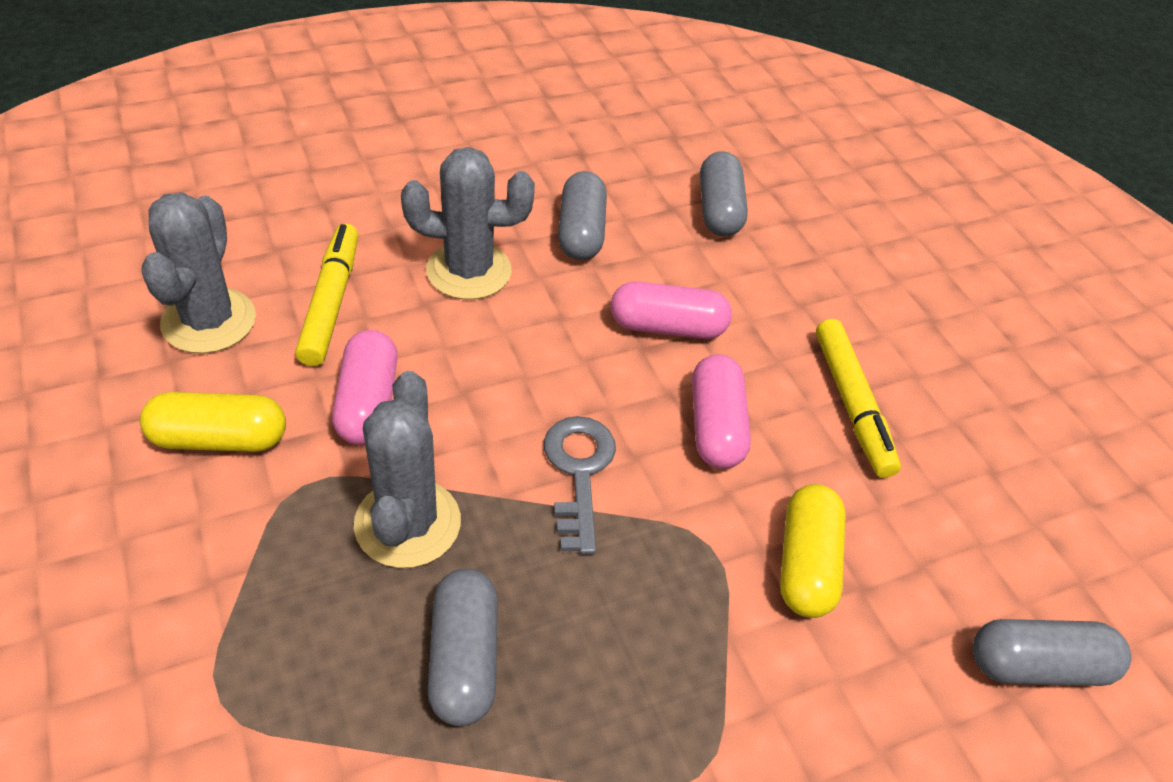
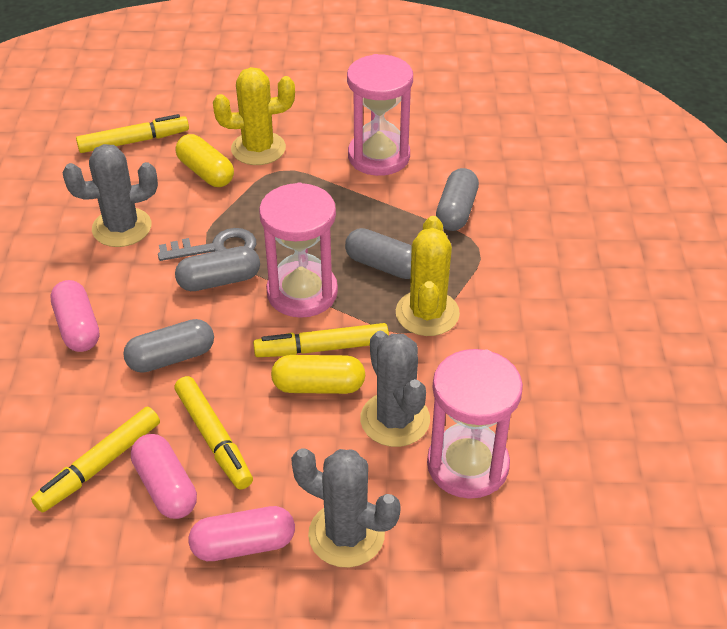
pink hourglass: none = 0 -> [259,182,338,318] [347,54,413,176] [427,349,523,499] = 3
yellow cactus: none = 0 -> [213,67,295,165] [396,216,460,336] = 2
yellow marker: [295,224,358,366] [816,319,901,478] = 2 -> [31,407,160,513] [76,114,189,153] [174,376,253,490] [253,323,389,357] = 4

